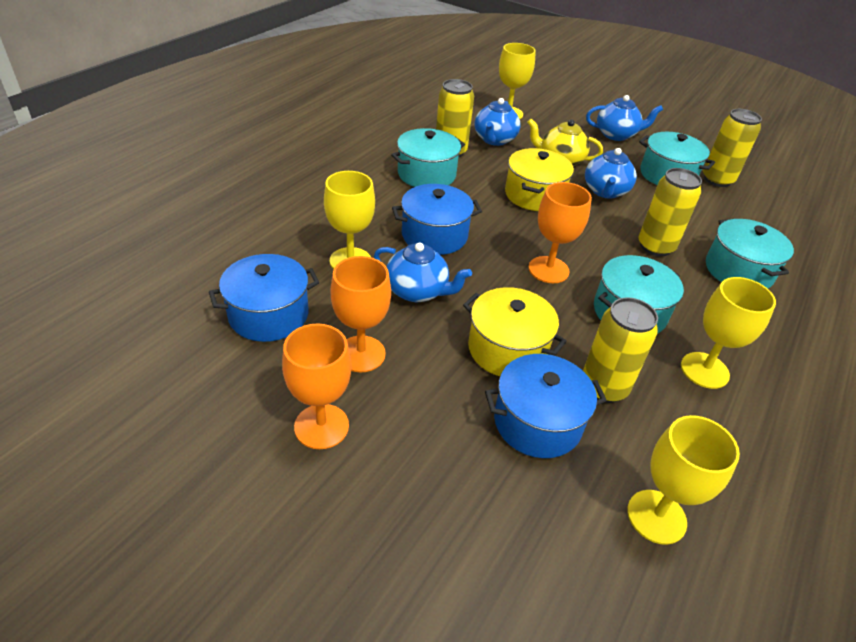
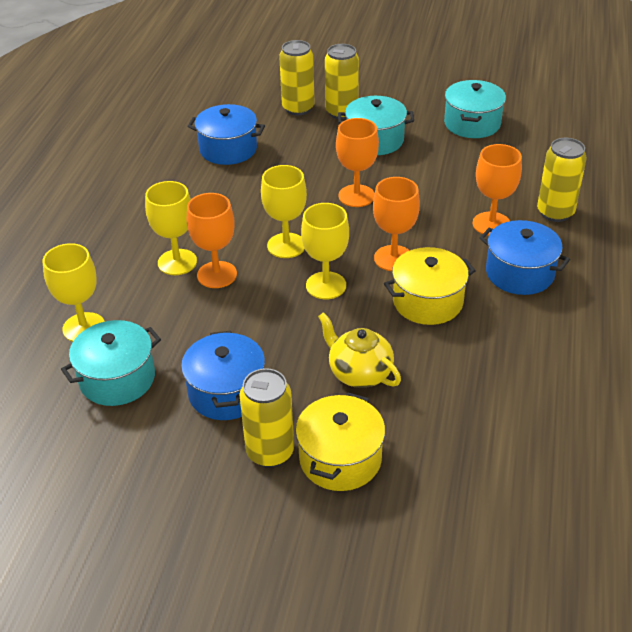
blue teapot: [374,243,472,302] [474,98,521,146] [585,148,637,199] [586,95,663,141] = 4 -> none = 0
orange goblet: [282,324,352,449] [331,256,391,372] [528,182,592,283] = 3 -> [187,193,237,288] [336,118,379,207] [373,177,420,271] [473,144,522,236] = 4
turquoise pot: [391,128,465,187] [594,255,684,334] [639,132,715,185] [706,219,794,288] = 4 -> [61,320,161,406] [338,96,414,155] [444,80,506,138] = 3

